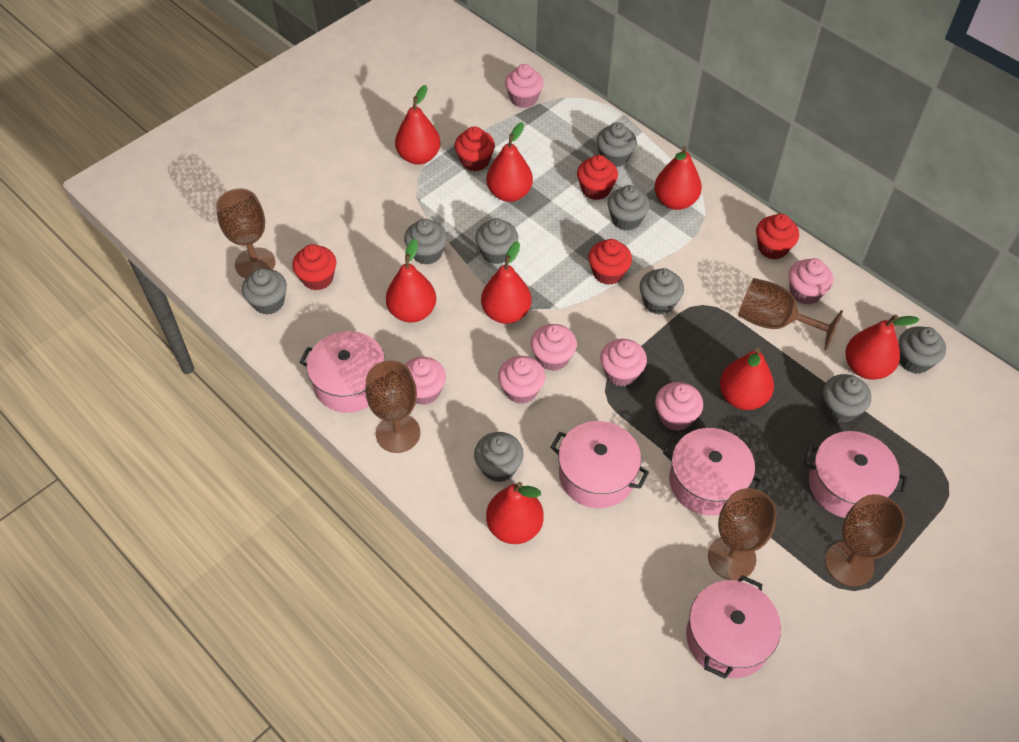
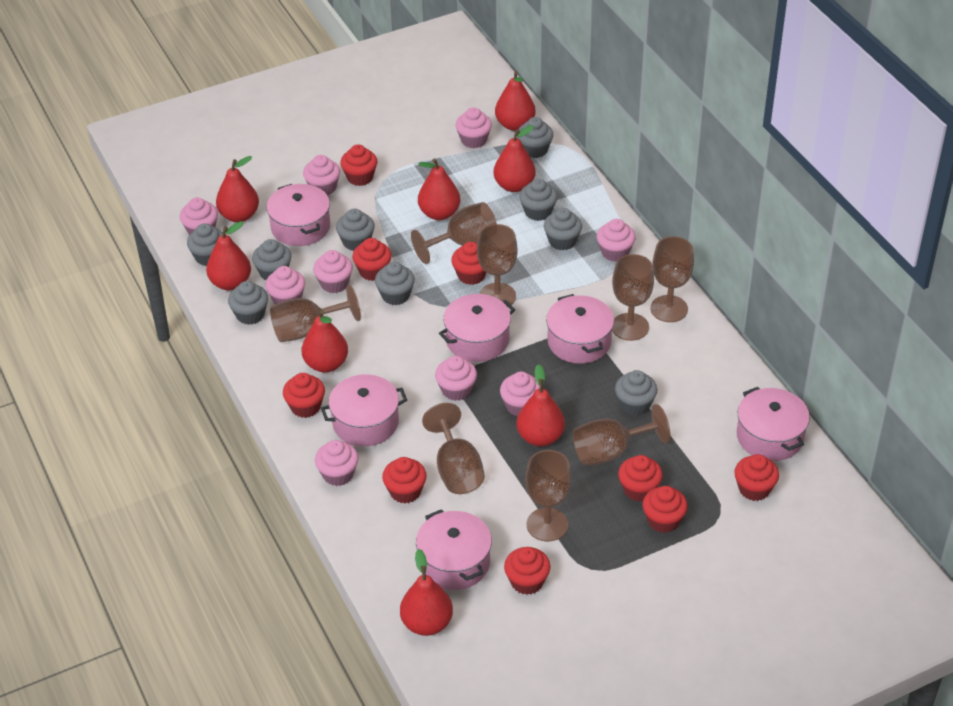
brown goblet: [216,188,275,278] [365,360,420,453] [708,488,777,580] [738,278,843,350] [825,494,905,587] = 5 -> [270,285,361,342] [411,202,497,264] [422,403,485,494] [477,224,518,307] [525,450,572,541] [573,404,671,466] [612,254,654,341] [650,236,694,322] = 8
pink cupcake: [404,357,446,405] [498,356,545,404] [505,64,544,108] [531,324,577,371] [600,339,647,386] [655,382,703,431] [788,258,833,305] = 7 -> [180,197,218,235] [265,266,305,305] [303,155,340,195] [313,250,353,293] [315,440,359,486] [435,356,477,401] [456,107,492,148] [500,372,540,417] [597,219,636,262] = 9
pink pot: [299,331,385,413] [550,421,649,508] [663,428,763,516] [686,575,781,679] [804,431,908,518] = 5 -> [267,184,330,246] [321,374,407,446] [416,509,492,590] [439,294,515,362] [546,294,614,364] [737,387,810,461] = 6
red cupcake: [292,244,336,290] [455,126,495,171] [577,155,618,200] [588,239,632,285] [756,214,799,259] = 5 -> [283,373,325,418] [340,144,378,186] [352,238,392,281] [382,457,427,503] [451,242,487,285] [504,547,550,595] [618,455,663,502] [642,486,688,533] [734,454,779,501] = 9

